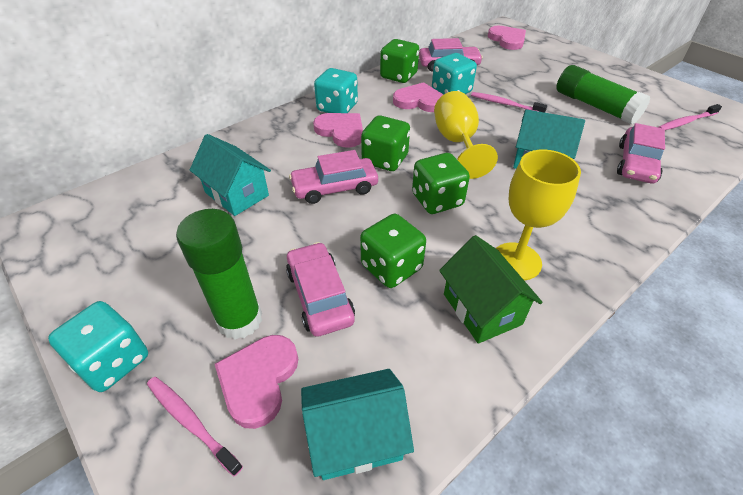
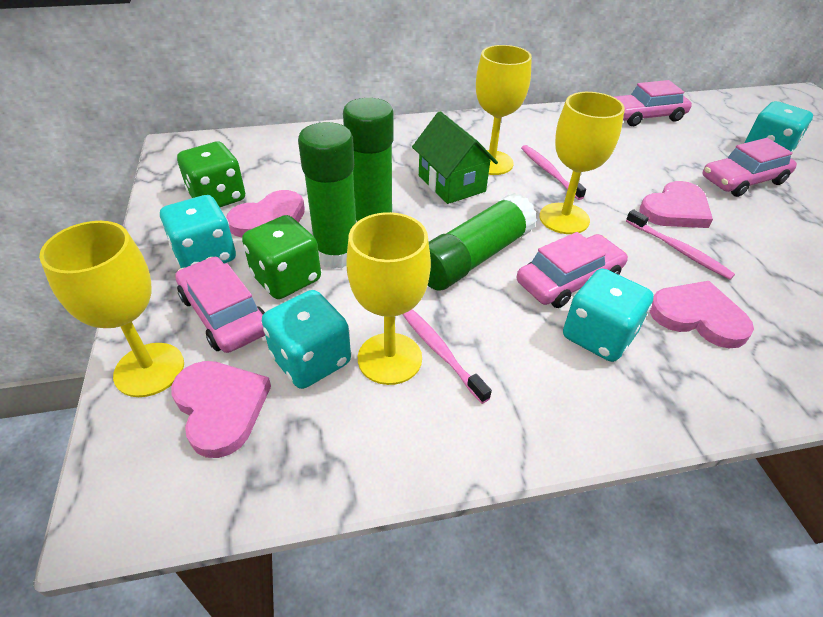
green dice: [360,214,426,288] [361,115,410,171] [380,39,419,83] [412,153,470,214] = 4 -> [177,142,245,207] [242,215,321,299] = 2
green glue stick: [176,209,262,340] [556,65,651,124] = 2 -> [298,122,356,269] [343,98,394,223] [428,193,537,291] = 3
turquoise dice: [48,301,148,392] [314,68,358,113] [432,53,477,95] = 3 -> [160,195,236,268] [262,290,351,389] [563,268,654,362] [745,101,813,152] = 4
turquoise house: [190,134,271,216] [301,369,414,480] [513,109,585,169] = 3 -> none = 0
yellow goblet: [434,91,498,179] [496,150,581,280] = 2 -> [39,221,184,397] [347,212,431,385] [476,45,532,175] [539,92,625,234] = 4

